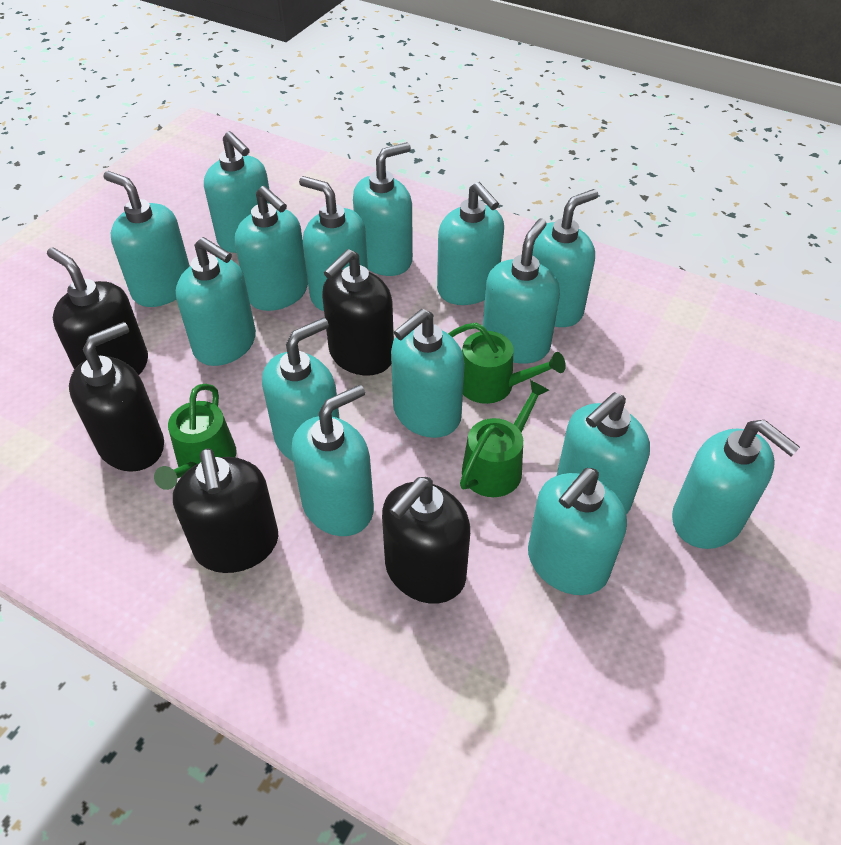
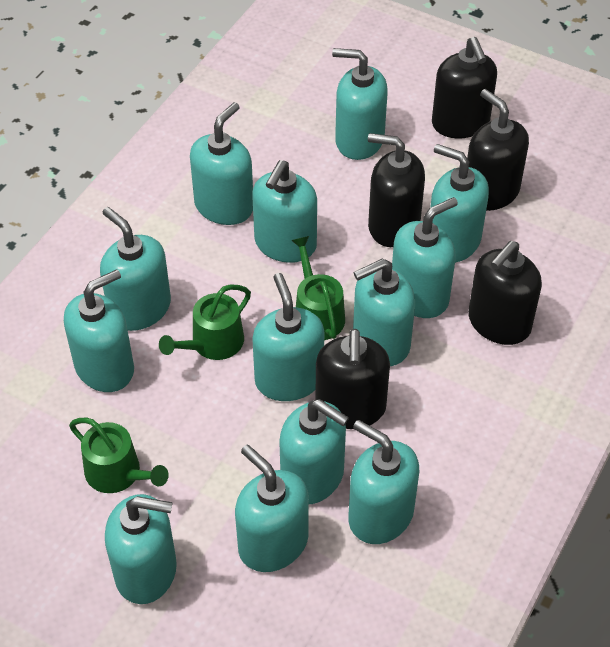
turquoise soap dispenser: [103,171,190,307] [176,237,256,366] [204,131,270,253] [235,186,308,311] [262,318,340,461] [291,384,374,536] [299,176,368,311] [353,142,413,276] [391,309,465,438] [437,182,504,305] [483,219,560,364] [528,468,627,595] [532,189,598,327] [557,392,650,515] [672,420,800,549] = 15 -> [64,269,134,392] [100,207,171,331] [105,494,177,604] [190,102,253,225] [235,445,309,572] [252,160,317,263] [252,273,324,401] [279,399,349,504] [332,48,388,160] [348,420,419,544] [353,258,415,366] [392,197,458,318] [430,144,489,263] = 13

